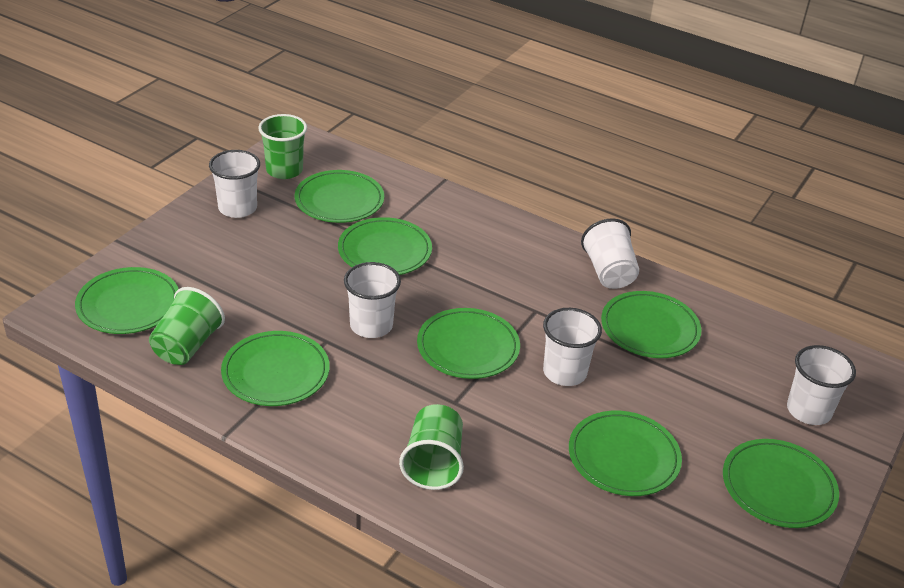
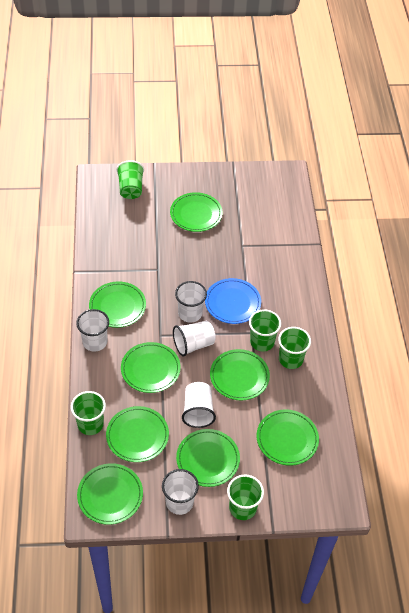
blue plate: none = 0 -> [205,278,261,324] = 1
green cup: [149,287,225,365] [258,114,307,179] [399,404,464,490] = 3 -> [71,391,106,435] [116,160,144,199] [227,475,264,520] [249,310,281,352] [278,327,311,369] = 5

